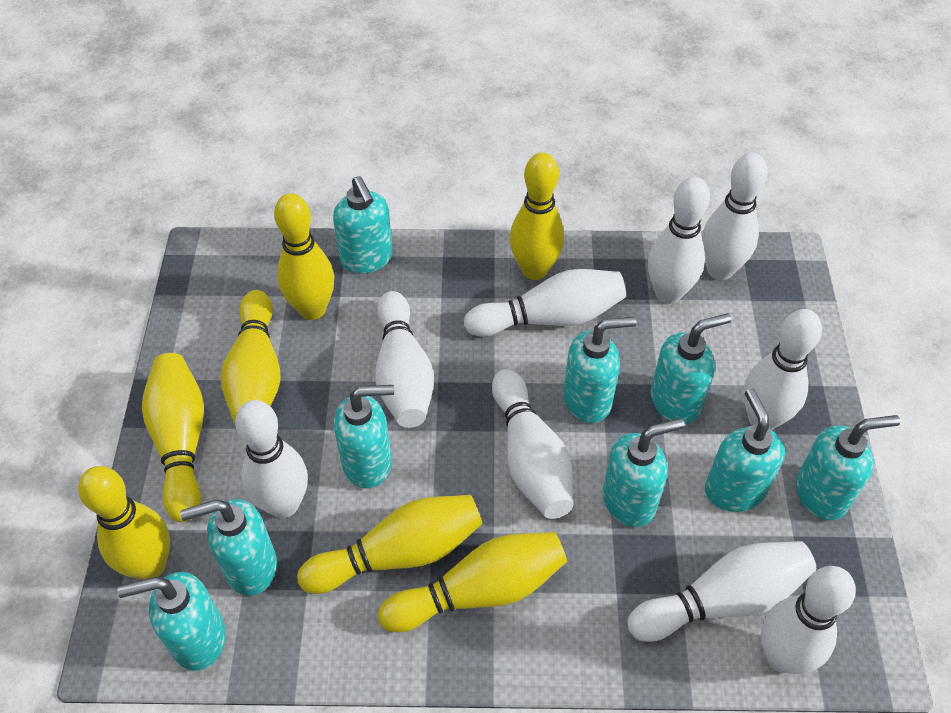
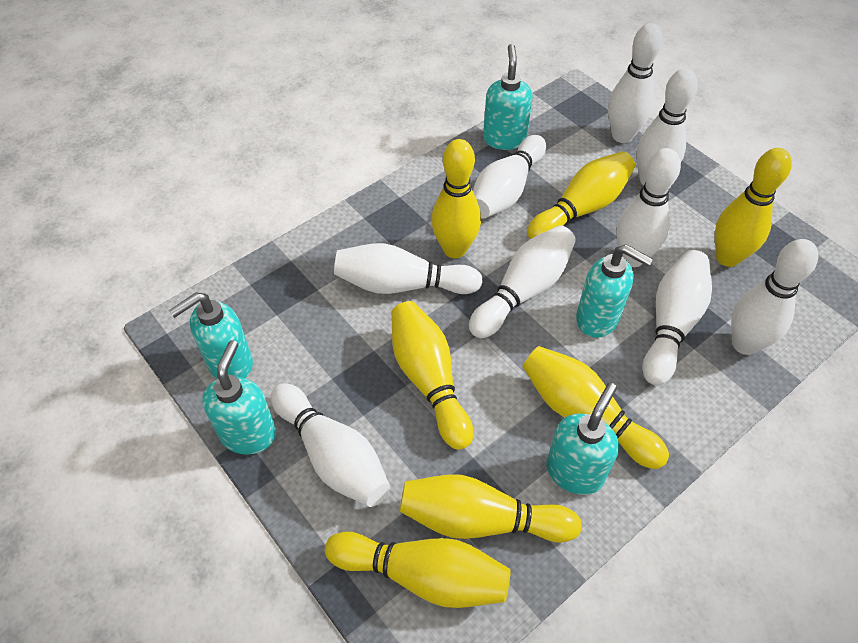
turquoise soap dispenser: [117,572,226,671] [180,499,277,596] [333,176,393,274] [334,385,394,488] [564,317,637,423] [603,418,685,527] [651,313,731,424] [705,388,785,512] [796,415,900,520] = 9 -> [169,292,253,379] [202,340,276,455] [483,44,533,150] [547,383,619,495] [576,245,653,338] = 5

